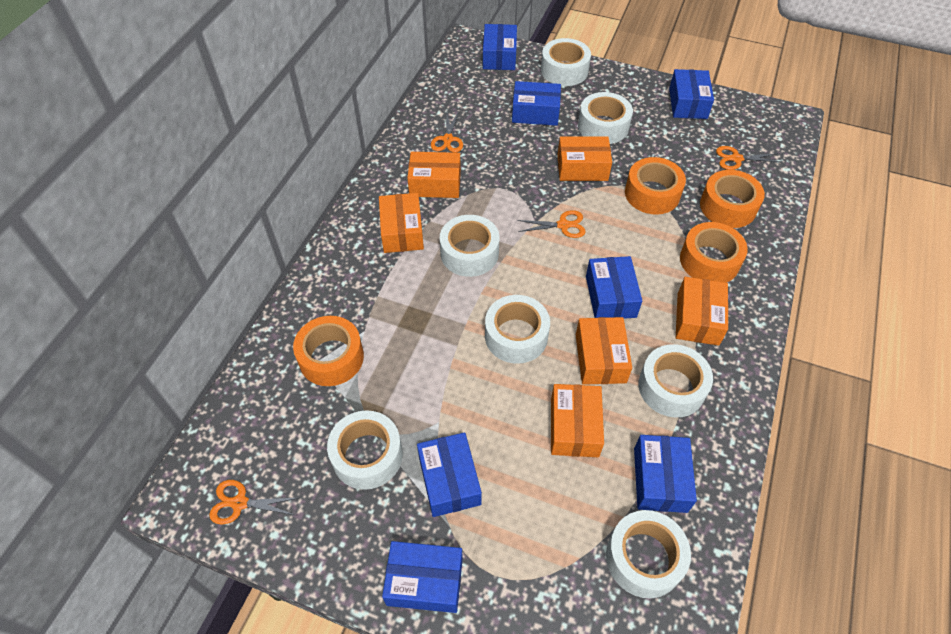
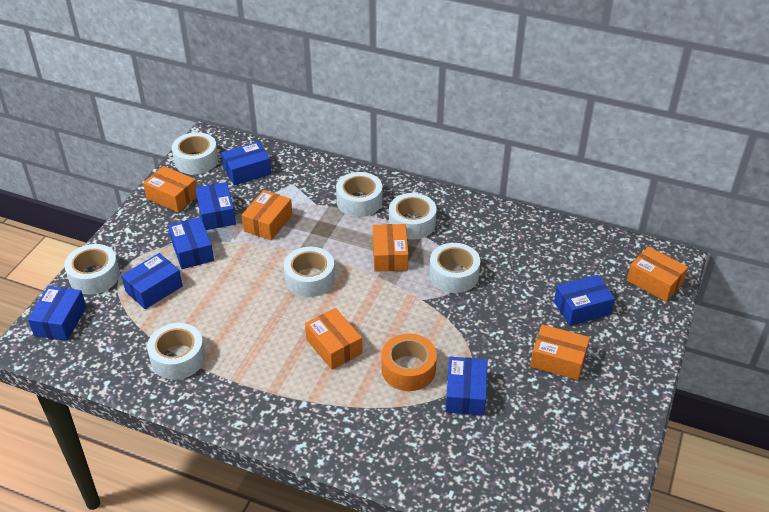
orange scissors: [209,480,298,525] [431,111,463,153] [517,210,586,238] [716,146,780,170] = 4 -> none = 0
orange tape: [293,316,364,386] [625,157,686,214] [680,222,748,283] [700,170,765,228] = 4 -> [381,334,437,391] = 1

